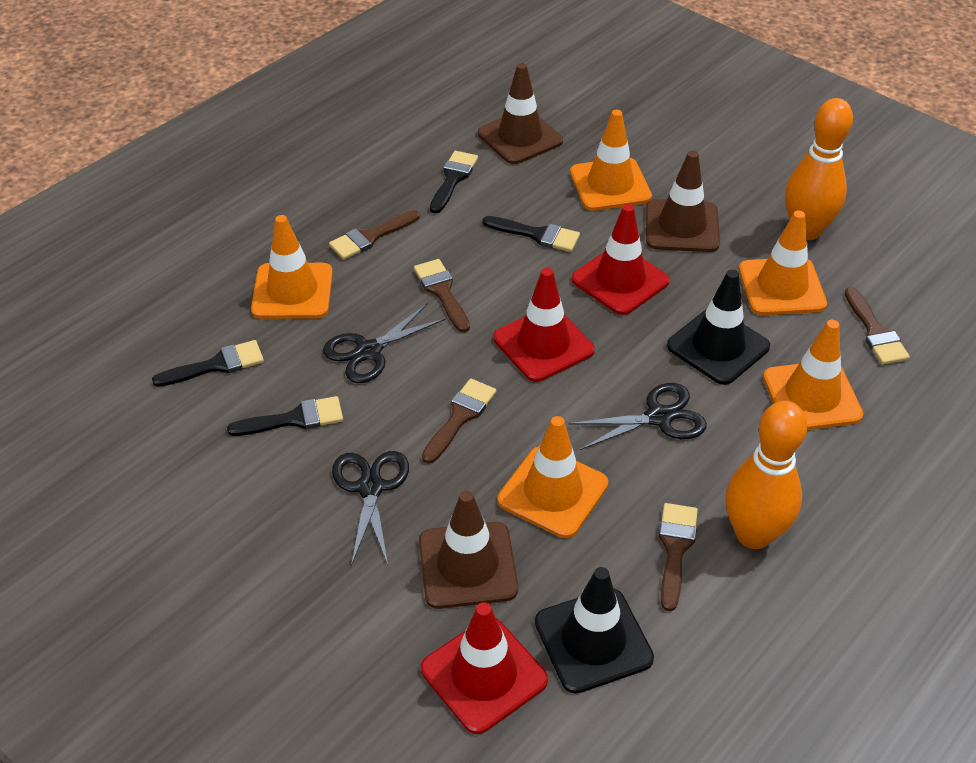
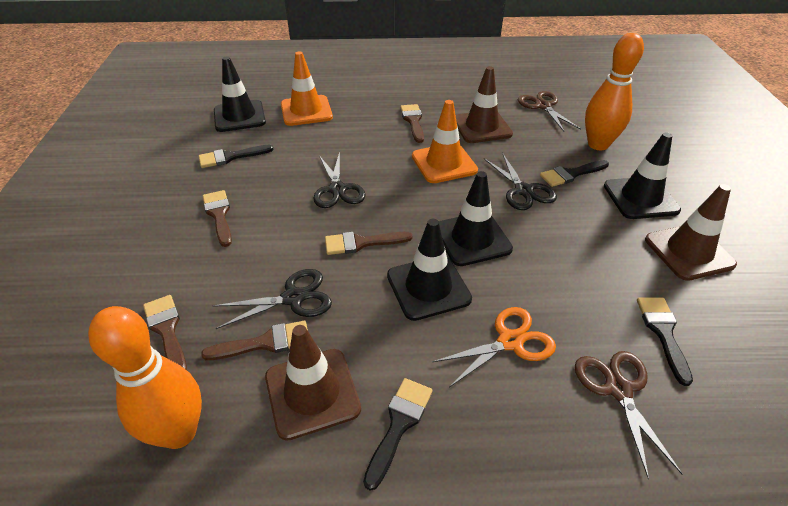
black traffic cone: [535,567,654,694] [667,270,770,385] = 2 -> [214,57,266,132] [387,219,472,321] [439,171,513,266] [604,132,681,219] = 4
brown scissors: none = 0 -> [518,91,581,132] [575,351,683,480] = 2
orange scissors: none = 0 -> [432,307,556,387] = 1
orange traffic cone: [251,215,333,319] [498,416,608,538] [570,110,652,211] [739,210,827,315] [763,320,863,430] = 5 -> [281,51,333,126] [412,100,478,183] = 2
red traffic cone: [421,602,548,734] [494,268,595,382] [572,204,670,315] = 3 -> none = 0

